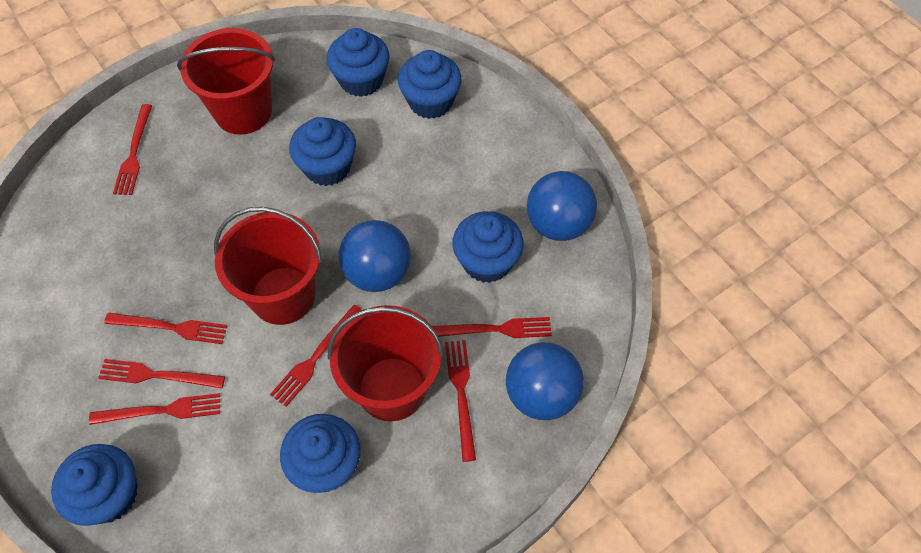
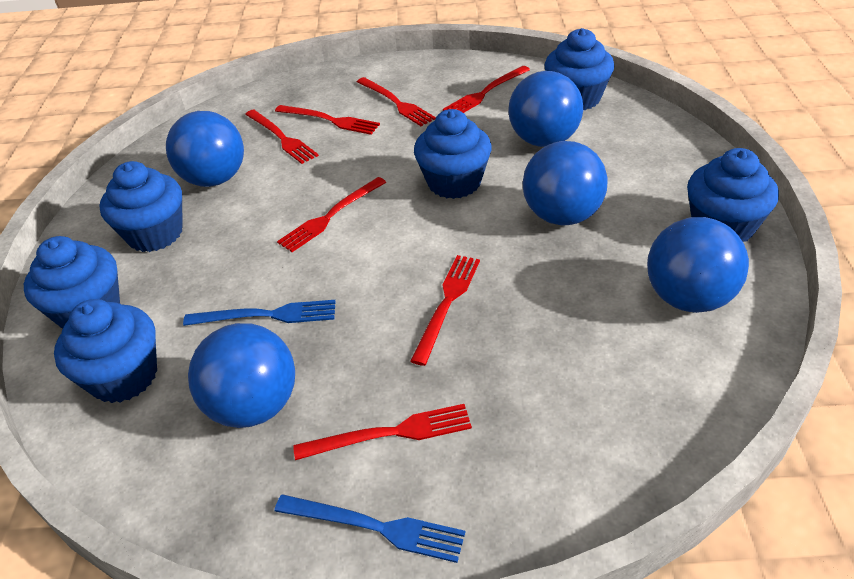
blue ball: [338,220,411,292] [506,342,584,420] [527,171,597,241] = 3 -> [166,111,244,187] [188,323,295,428] [509,71,583,147] [523,141,608,225] [647,217,749,313] = 5
blue fork: none = 0 -> [183,300,336,326] [274,494,465,563] = 2
red bucket: [177,28,275,135] [214,207,322,325] [328,305,443,421] = 3 -> none = 0

